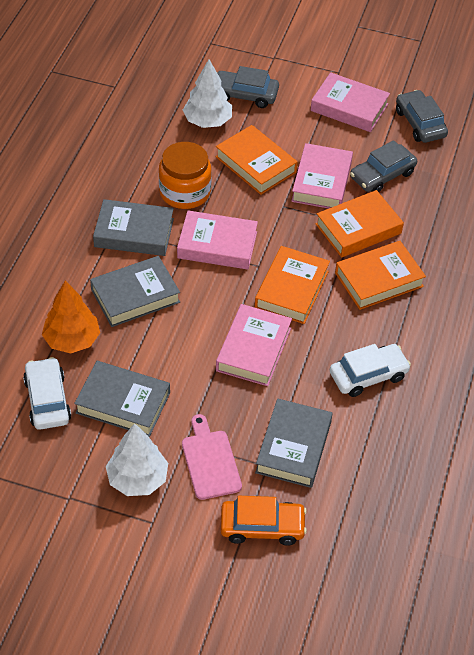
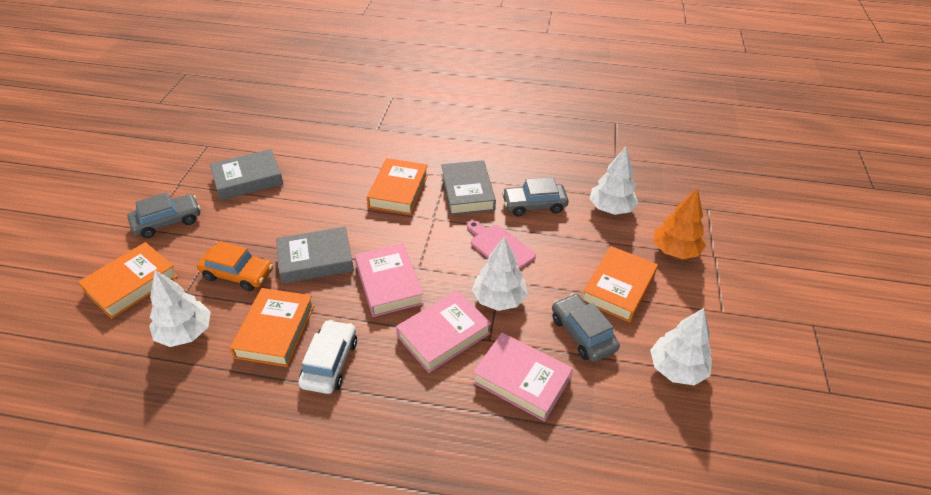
grey book: [74,361,170,437] [90,256,180,327] [93,199,174,256] [255,398,332,488] = 4 -> [210,149,283,200] [276,227,354,284] [441,160,496,215] = 3
orange jar: [159,142,212,209] = 1 -> none = 0
pink book: [177,210,258,269] [216,304,292,386] [291,143,353,209] [310,72,390,132] = 4 -> [355,243,424,317] [396,290,491,373] [473,333,573,422] = 3
white car: [23,357,71,430] [330,344,411,397] = 2 -> [298,320,357,394] = 1
white tree: [106,423,168,496] [183,59,232,128] = 2 -> [149,270,211,347] [472,237,528,311] [589,147,638,215] [650,308,712,385] = 4

